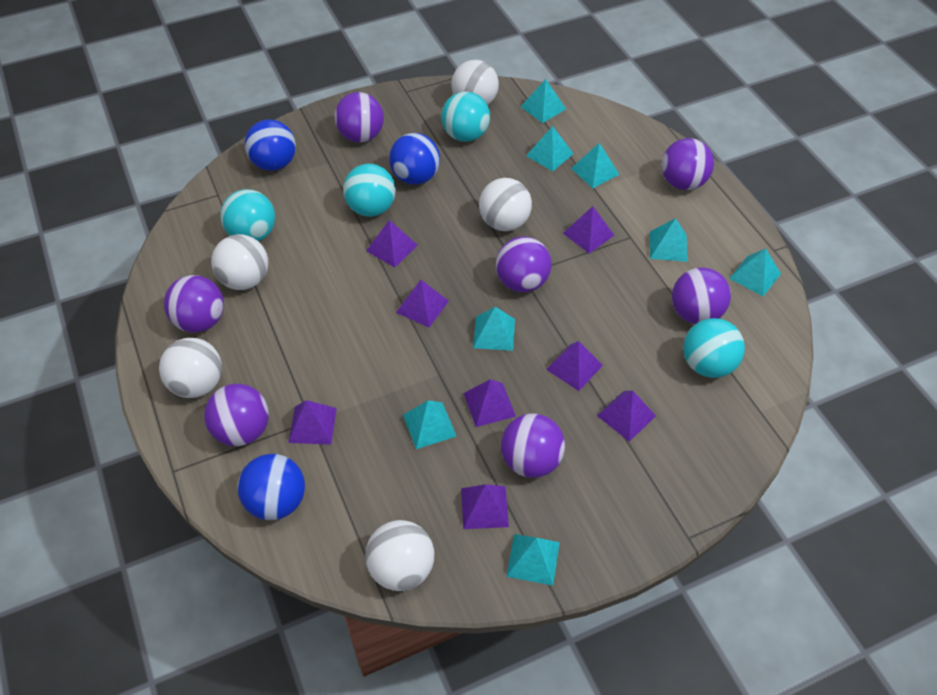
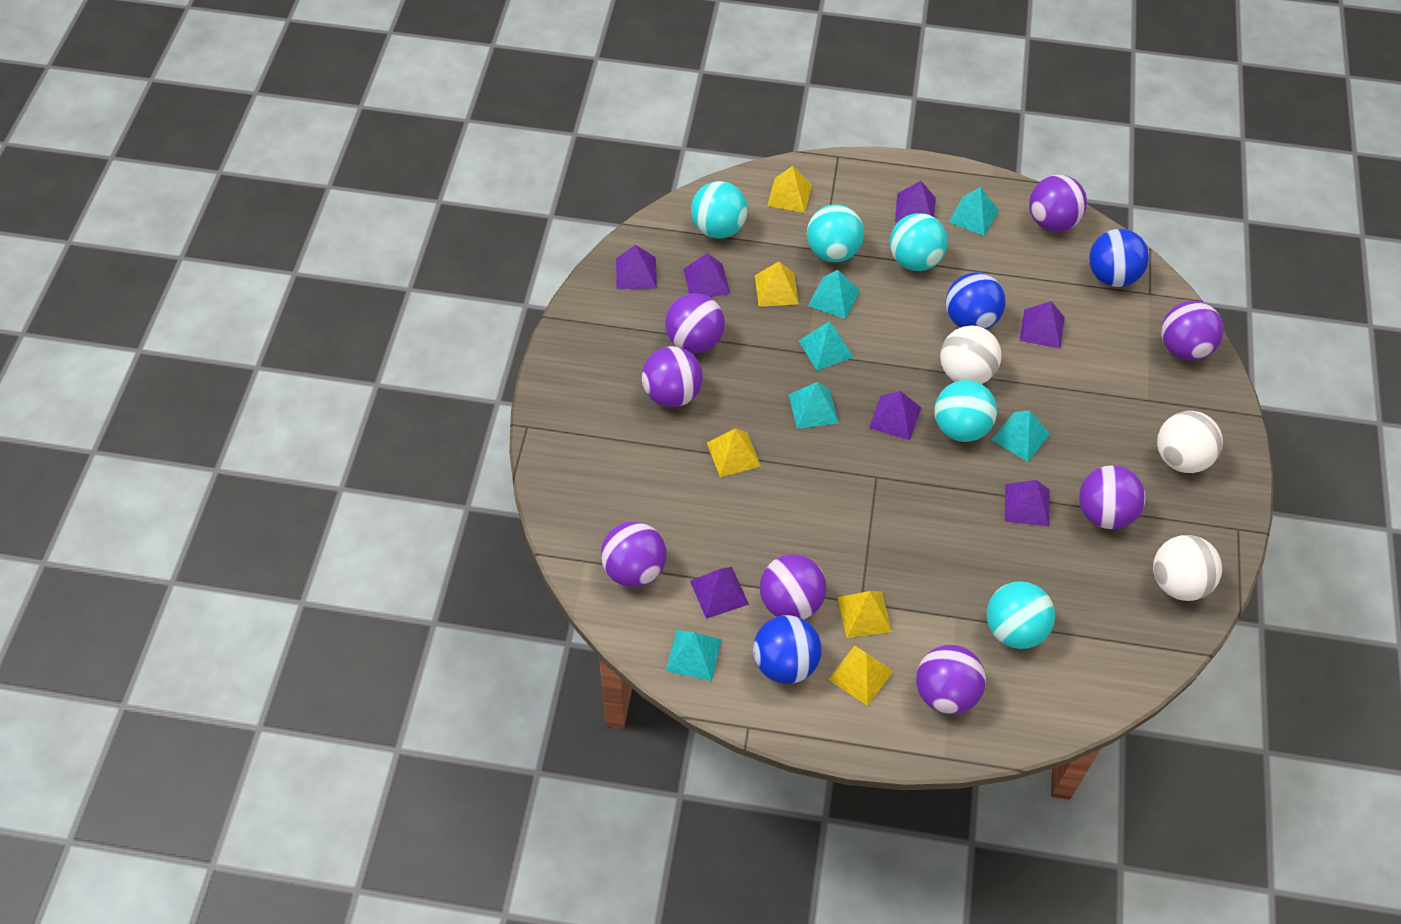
purple ball: [164,275,224,333] [204,384,269,446] [335,92,384,143] [496,236,551,292] [501,413,565,478] [662,138,714,190] [672,267,731,324] = 7 -> [601,521,667,587] [642,346,703,408] [665,293,725,353] [760,554,826,619] [916,645,986,715] [1029,175,1087,232] [1079,465,1145,529] [1161,301,1224,361] = 8
purple pyramid: [288,400,337,445] [366,220,418,267] [396,280,449,327] [461,484,509,529] [463,379,516,427] [546,341,603,391] [563,206,614,253] [597,390,656,442] = 8 -> [616,245,657,289] [683,253,730,297] [690,567,749,619] [869,391,921,440] [895,181,936,222] [1005,480,1049,526] [1020,301,1065,349] = 7
turquoise ball: [220,189,275,242] [343,164,396,217] [441,92,490,142] [683,318,745,378] = 4 -> [691,181,748,239] [807,204,864,262] [890,213,948,271] [935,380,997,442] [987,581,1055,649] = 5
turquoise pyramid: [403,400,456,449] [473,307,515,351] [506,534,560,585] [520,79,566,123] [526,126,574,171] [571,143,620,188] [650,218,688,262] [729,248,781,296] = 8 -> [666,630,722,681] [789,382,839,429] [798,321,853,371] [808,270,860,319] [949,187,999,236] [991,410,1050,462] = 6
white ball: [159,338,222,398] [211,234,268,290] [365,520,434,591] [451,60,499,105] [479,178,532,231] = 5 -> [940,326,1002,384] [1153,535,1222,601] [1157,411,1223,473] = 3
yellow pyramid: none = 0 -> [707,428,761,477] [755,262,799,307] [767,166,812,213] [828,646,893,706] [837,591,892,638] = 5

